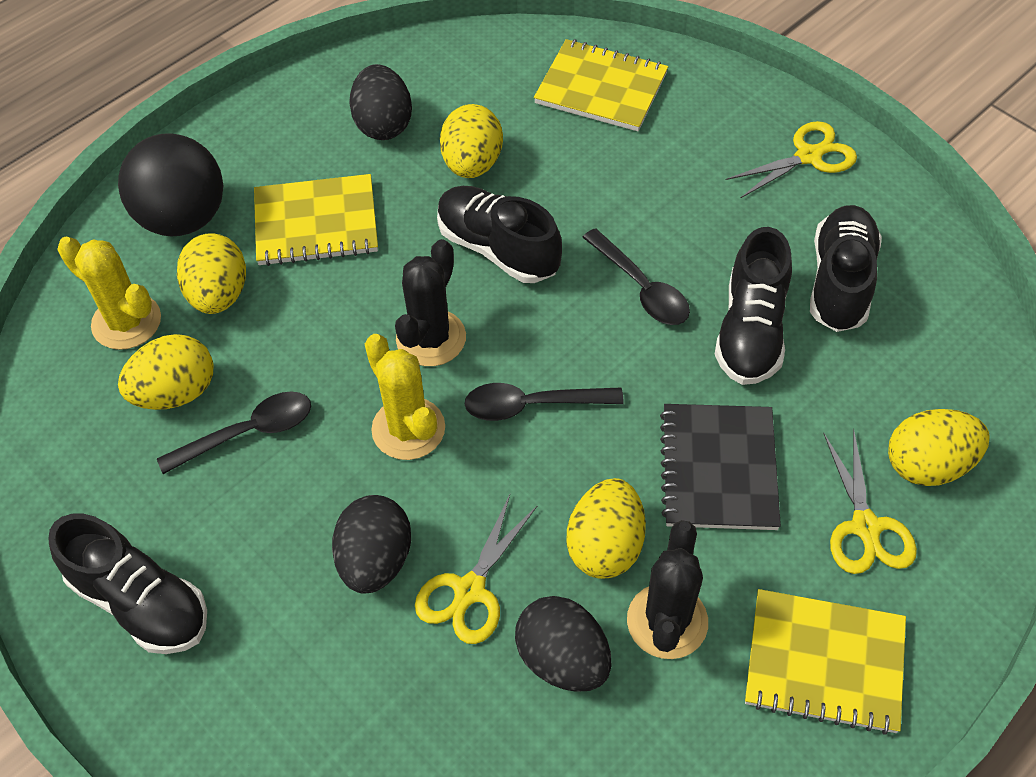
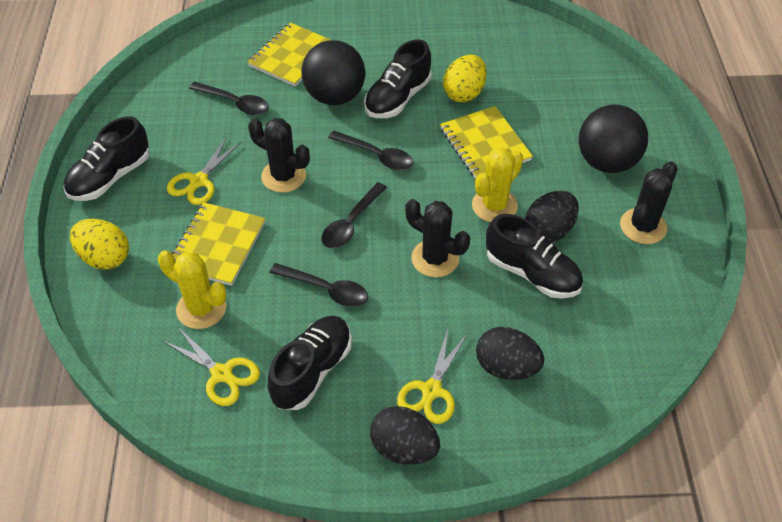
black ball: [118,133,224,236] = 1 -> [301,40,365,105] [579,104,648,173] = 2
black cactus: [395,239,466,366] [627,520,708,659] = 2 -> [248,118,310,193] [405,199,470,277] [620,161,678,244] = 3
black notebook: [660,404,781,530] = 1 -> none = 0
black spoon: [157,391,311,474] [465,383,624,421] [582,228,690,325] = 3 -> [189,82,269,115] [270,263,368,307] [321,182,387,248] [328,131,413,170] = 4
yellow egg: [118,334,214,410] [177,234,246,314] [440,104,503,178] [566,478,646,579] [888,409,990,486] = 5 -> [70,219,129,269] [443,55,487,102] = 2

